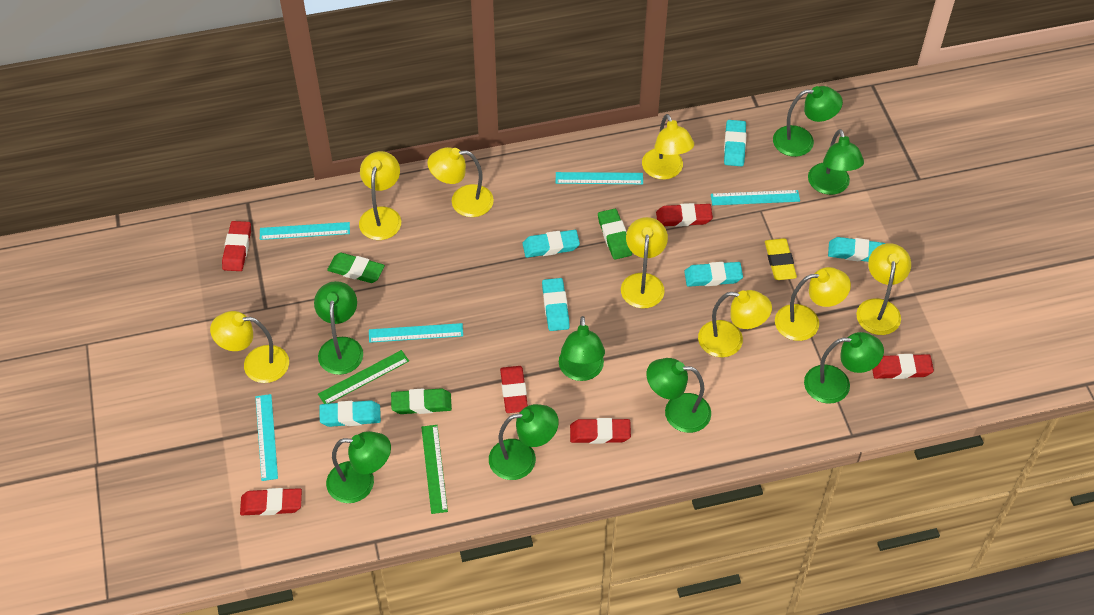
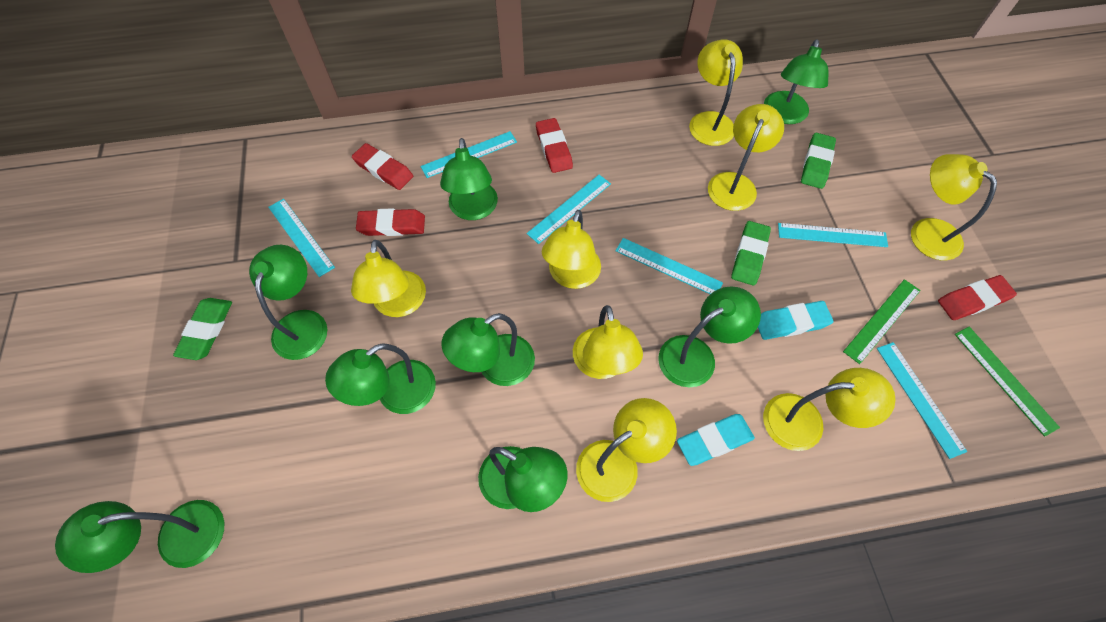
red eraser: [222,221,251,271] [240,488,302,516] [500,366,528,413] [570,418,631,444] [656,203,713,227] [872,354,934,379] = 6 -> [352,143,413,190] [356,208,425,236] [536,118,573,173] [938,275,1017,320] = 4
turquoise eraser: [320,400,381,427] [522,230,580,258] [542,278,570,331] [684,262,743,287] [724,120,746,166] [828,237,886,262] = 6 -> [677,414,755,466] [758,301,834,340] = 2
turquoise ruler: [255,394,278,481] [260,222,350,240] [369,323,463,343] [556,172,643,184] [711,190,800,205] = 5 -> [268,199,335,277] [421,131,517,178] [527,175,611,244] [615,238,723,294] [778,223,888,247] [877,342,967,459] = 6
yellow eraser: [765,238,797,280] = 1 -> none = 0

